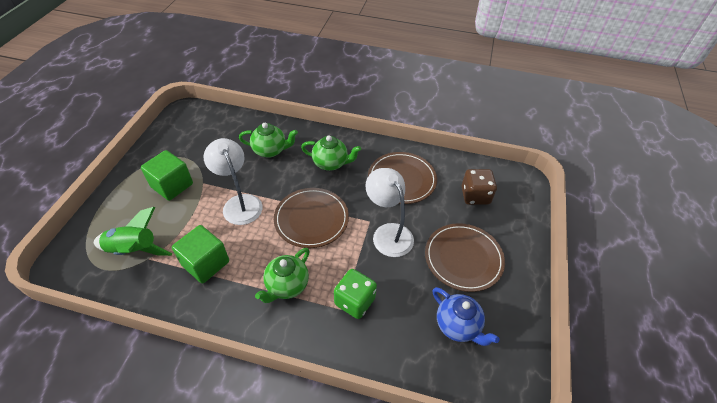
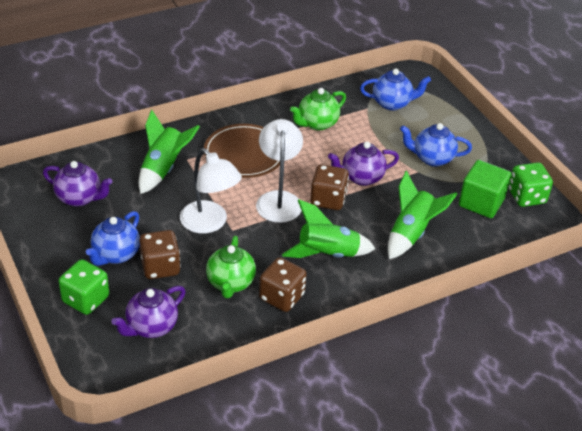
blue teapot: [433,287,500,346] = 1 -> [86,211,140,266] [360,69,431,111] [400,123,472,167] = 3
brown dice: [462,169,497,205] = 1 -> [139,230,181,279] [259,257,307,312] [310,164,349,210] = 3
brown plate: [274,188,349,248] [368,152,437,204] [425,223,505,292] = 3 -> [204,124,280,178] = 1
green cube: [141,150,193,201] [172,225,229,283] = 2 -> [459,160,511,218] = 1
green dice: [334,269,377,319] = 1 -> [58,259,109,315] [508,162,553,207] = 2
green rocket: [94,207,173,256] = 1 -> [139,110,200,194] [282,200,375,258] [388,170,457,259] = 3
green teapot: [239,123,298,158] [255,248,310,303] [301,135,361,171] = 3 -> [206,236,256,298] [290,88,346,131] = 2
purple teapot: none = 0 -> [43,161,112,207] [111,286,186,338] [328,142,399,186] = 3

